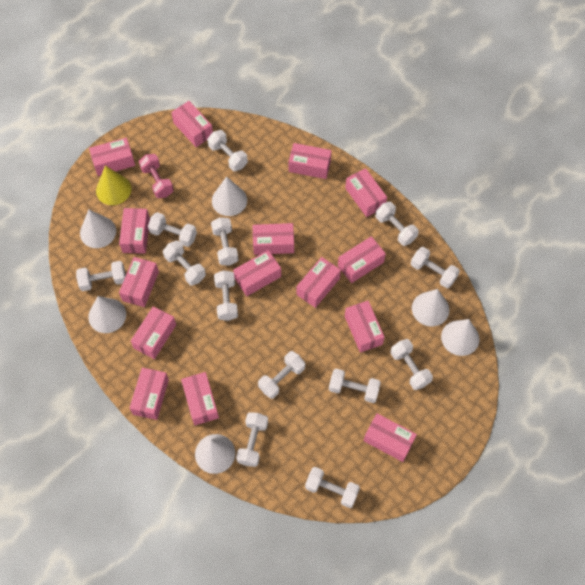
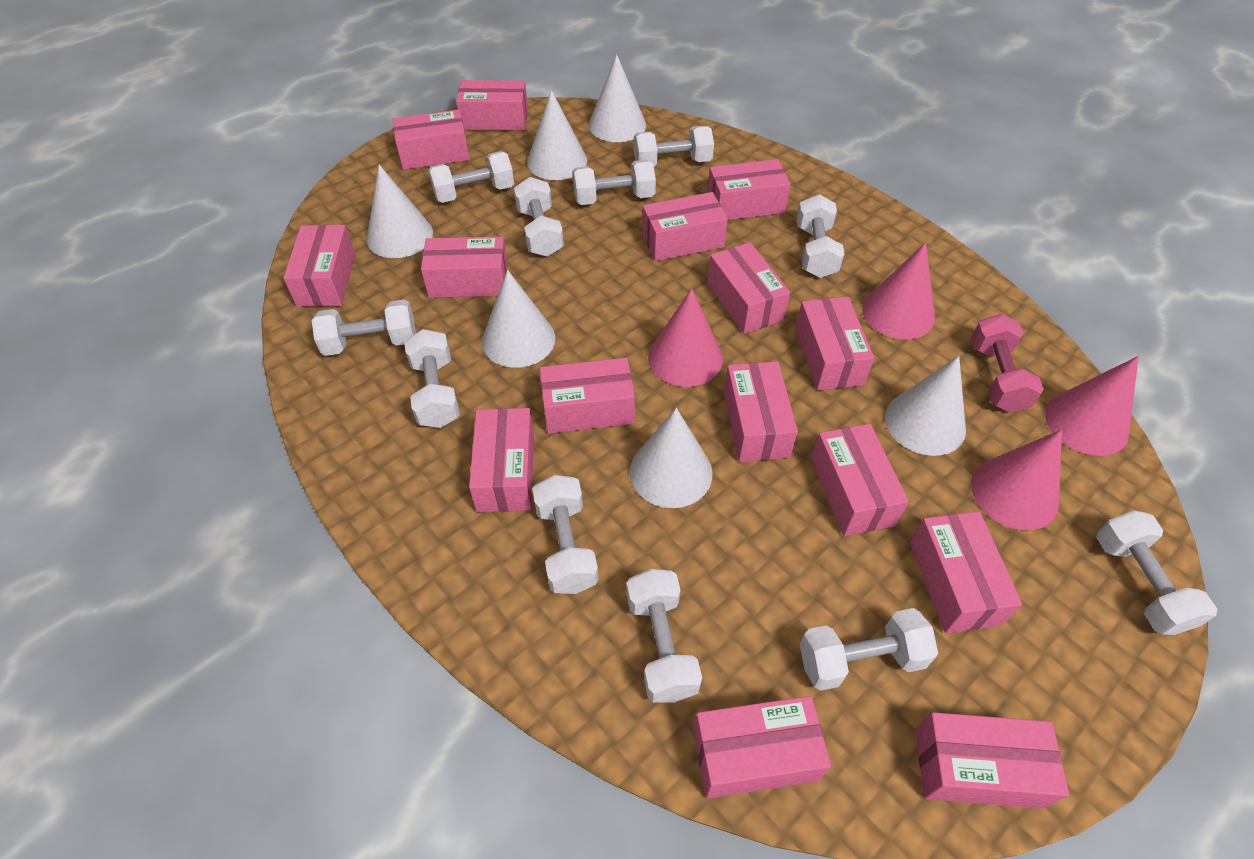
pink cone: none = 0 -> [648,288,723,387] [862,243,935,340] [971,430,1062,530] [1045,356,1139,456] = 4
white dumbbell: [76,261,126,291] [148,212,197,247] [163,241,206,286] [207,130,248,171] [211,217,239,266] [214,270,238,321] [236,412,268,467] [258,351,305,399] [305,467,360,508] [329,369,381,403] [375,202,419,246] [390,339,433,390] [411,247,460,288] = 13 -> [312,299,416,356] [404,329,460,428] [428,151,514,203] [514,177,564,257] [532,475,598,594] [572,160,656,205] [627,569,702,703] [634,126,714,167] [796,194,845,278] [800,608,938,691] [1096,510,1217,635] = 11
yellow cone: [96,166,131,205] = 1 -> none = 0

